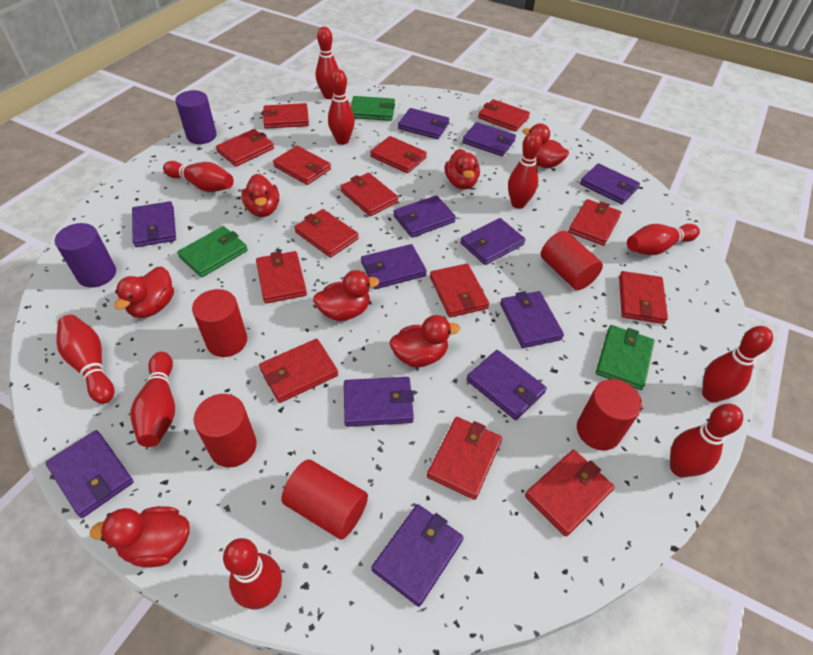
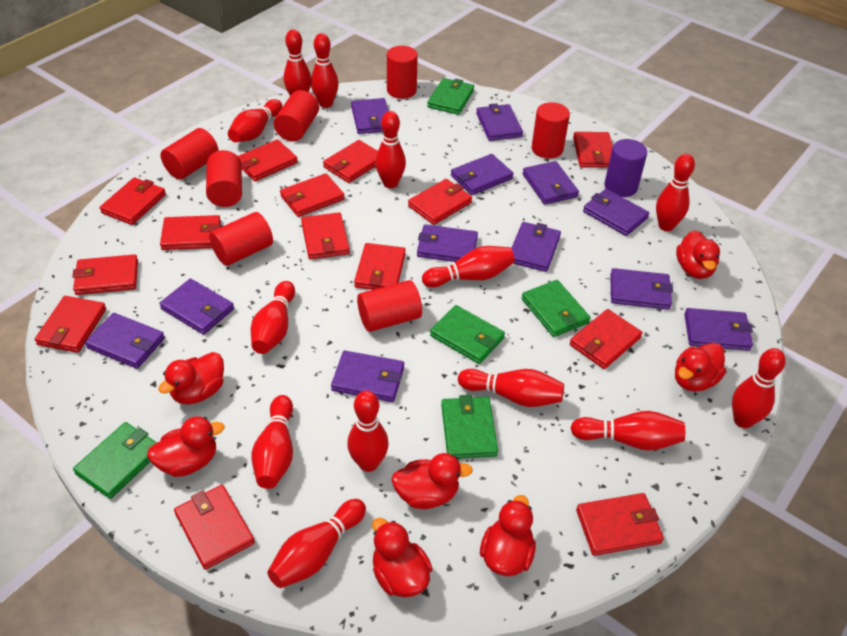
green wallet: [177,226,248,278] [351,96,395,121] [596,325,654,390] = 3 -> [73,422,157,499] [427,78,474,115] [430,305,505,364] [441,395,498,459] [522,280,590,337] = 5
purple cylinder: [55,223,116,288] [175,90,217,144] = 2 -> [604,139,647,197] = 1
red bowling pin: [56,315,114,404] [130,352,175,447] [163,161,234,192] [223,538,282,609] [316,27,339,99] [328,69,355,145] [508,131,542,209] [627,224,700,255] [670,404,743,478] [702,326,773,403] = 10 -> [228,99,282,142] [251,281,295,354] [252,395,293,489] [267,499,366,588] [284,29,311,96] [311,33,339,108] [347,391,389,472] [375,111,406,188] [422,246,515,288] [458,369,564,407] [571,411,685,451] [656,154,695,231] [732,348,786,428] = 13
red cylinder: [192,289,247,357] [194,394,257,467] [281,460,368,540] [541,231,603,290] [577,379,642,450] = 5 -> [160,128,219,180] [206,150,242,207] [209,212,273,266] [274,90,319,141] [357,280,422,332] [387,46,418,99] [532,102,570,159] = 7

